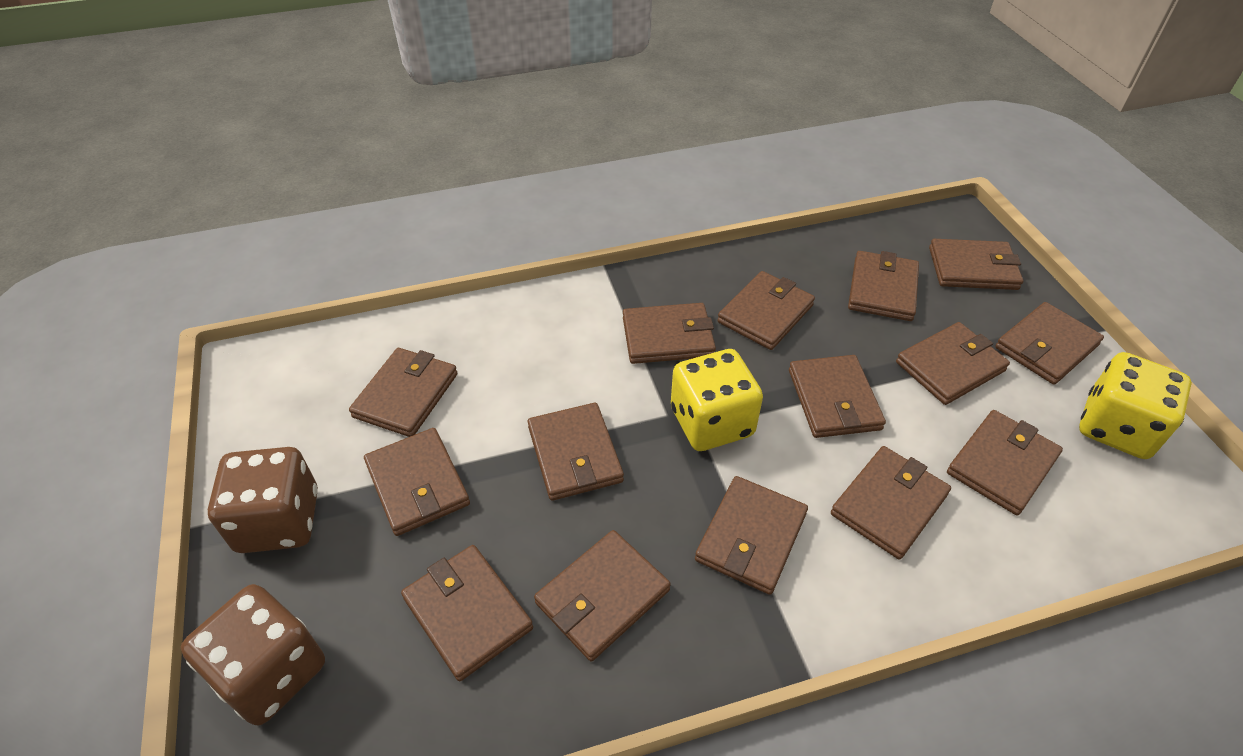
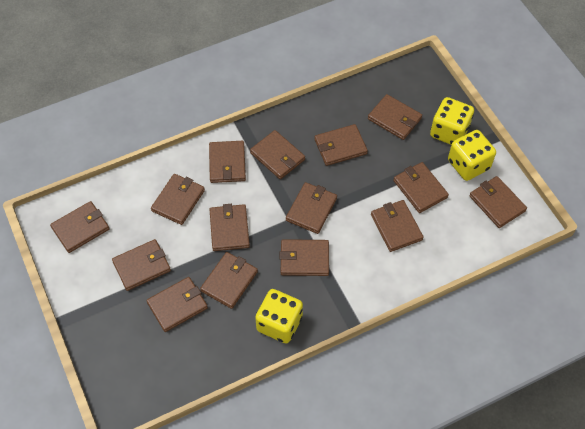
brown dice: [181,584,325,725] [208,447,318,553] = 2 -> none = 0
yellow dice: [671,349,763,451] [1079,352,1192,459] = 2 -> [255,289,303,344] [430,97,474,145] [448,130,496,181] = 3

